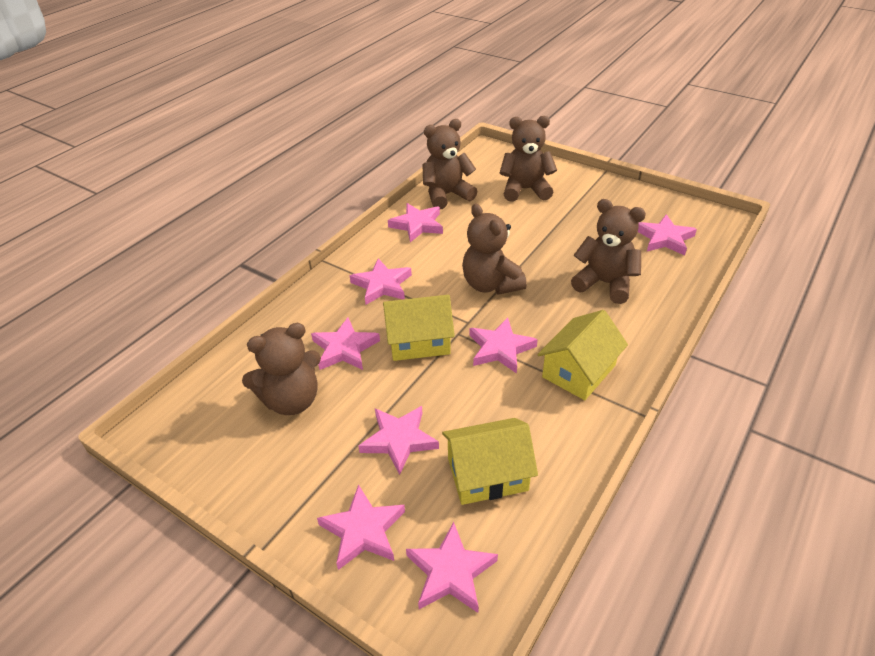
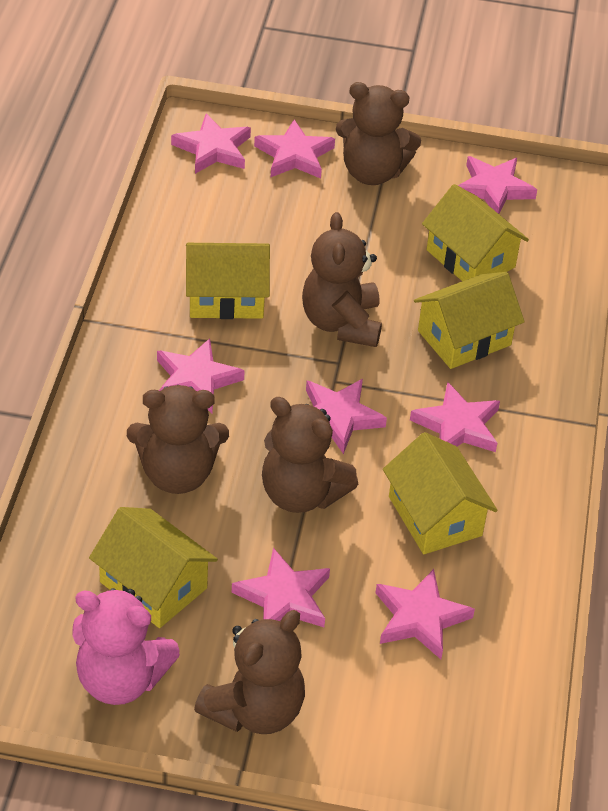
pink teddy bear: none = 0 -> [72,588,180,705] = 1
yellow house: [383,295,455,361] [442,418,538,505] [537,310,628,400] = 3 -> [89,507,218,628] [186,243,270,319] [383,432,498,554] [414,272,525,369] [422,184,529,281] = 5

